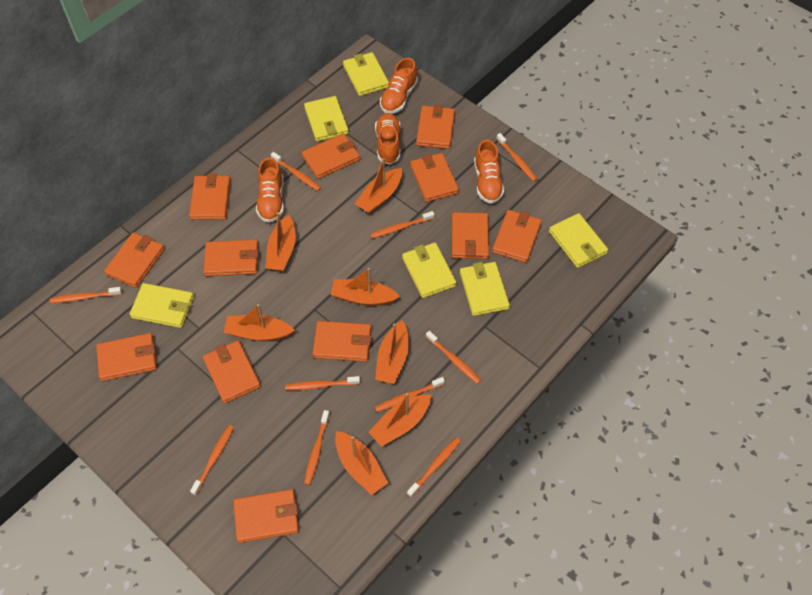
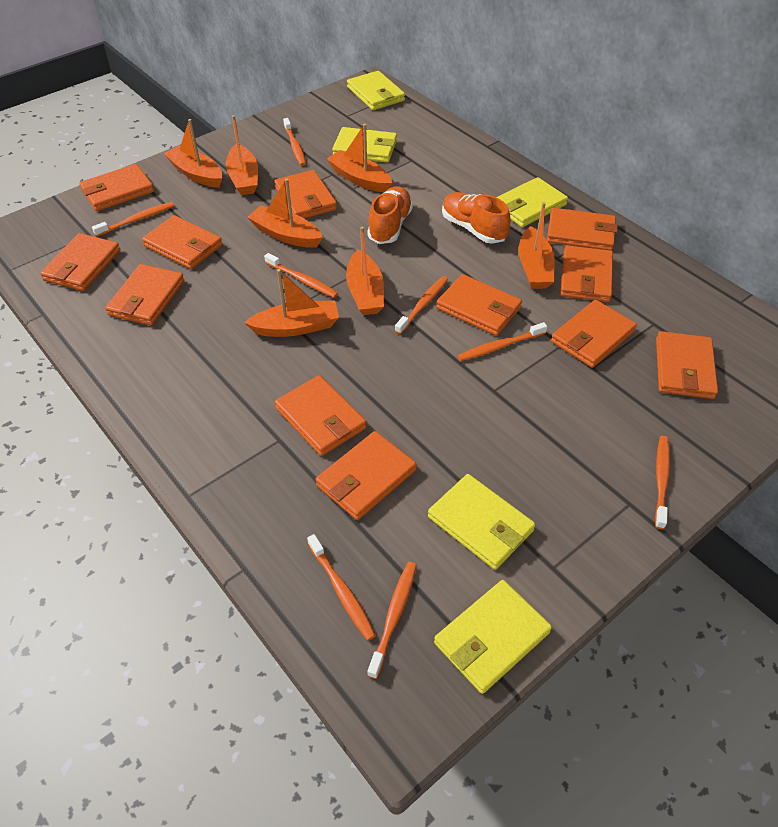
orange shoe: [256,157,284,223] [375,113,401,165] [380,58,418,114] [474,140,504,204] = 4 -> [367,186,413,244] [442,192,510,244] = 2
orange toothbrush: [50,287,122,303] [190,425,234,496] [271,152,321,191] [285,376,360,390] [304,410,330,485] [370,211,434,238] [375,377,445,412] [407,437,461,498] [426,331,481,384] [496,133,537,182] = 10 -> [92,202,174,237] [264,253,338,298] [283,118,306,166] [307,534,376,641] [367,562,417,679] [395,276,448,334] [457,322,547,361] [655,436,670,529] = 8
yellow wallet: [130,283,194,328] [304,96,349,142] [343,52,389,96] [402,242,457,298] [460,262,510,316] [549,213,608,268] = 6 -> [332,127,397,163] [347,71,405,110] [428,474,535,570] [434,580,552,694] [496,177,568,227] = 5

